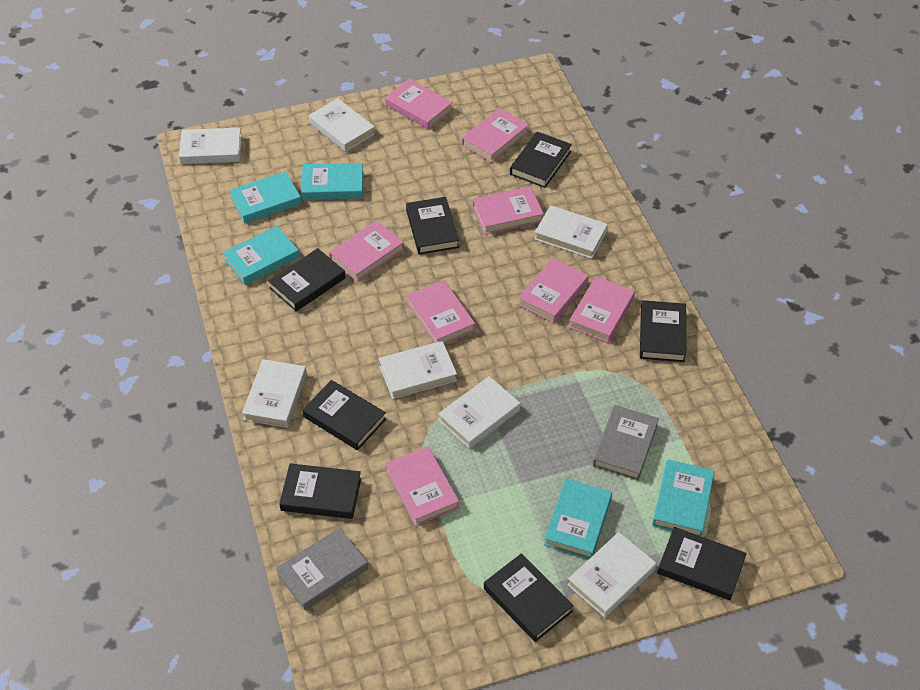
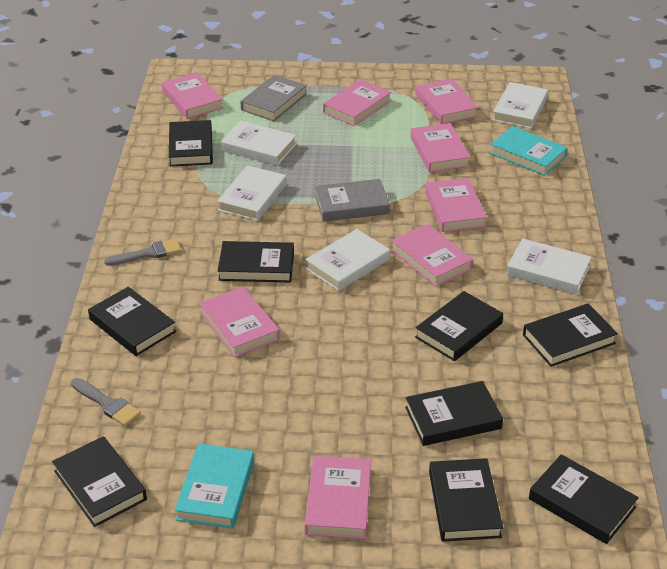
black book: [268,248,346,312] [279,463,361,519] [302,380,386,450] [406,197,459,254] [484,553,574,642] [510,132,572,188] [640,300,686,362] [657,527,747,600] = 8 -> [52,436,147,527] [88,287,176,356] [169,120,213,167] [218,241,294,282] [405,381,503,446] [415,291,503,361] [429,458,503,542] [523,303,618,367] [529,454,639,544] = 9
grey brush: none = 0 -> [71,378,141,426] [104,239,182,266] = 2
turquoise book: [223,226,300,285] [229,171,302,224] [301,163,363,200] [544,479,612,559] [652,459,714,536] = 5 -> [174,444,254,529] [490,126,568,176] = 2
white book: [179,127,242,164] [242,359,307,428] [309,98,375,152] [379,341,457,399] [438,376,520,449] [534,205,608,259] [567,532,656,618] = 7 -> [217,165,287,221] [221,121,296,166] [305,229,390,291] [492,82,548,129] [506,238,591,294] = 5

